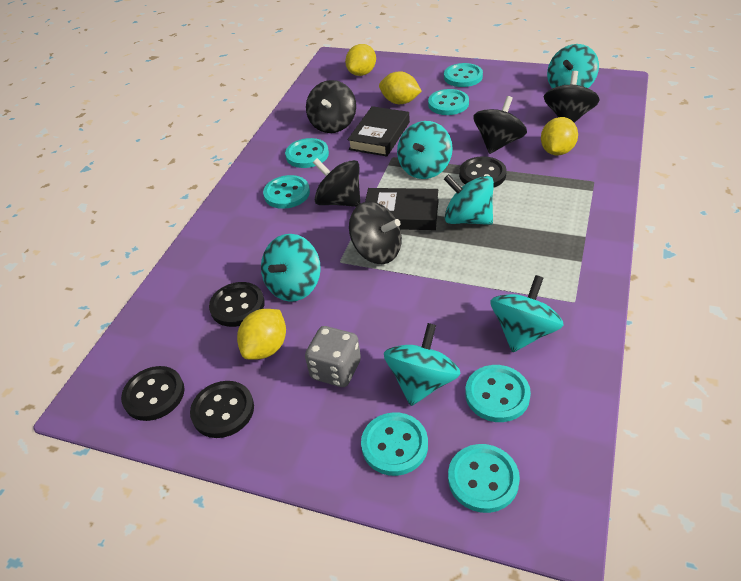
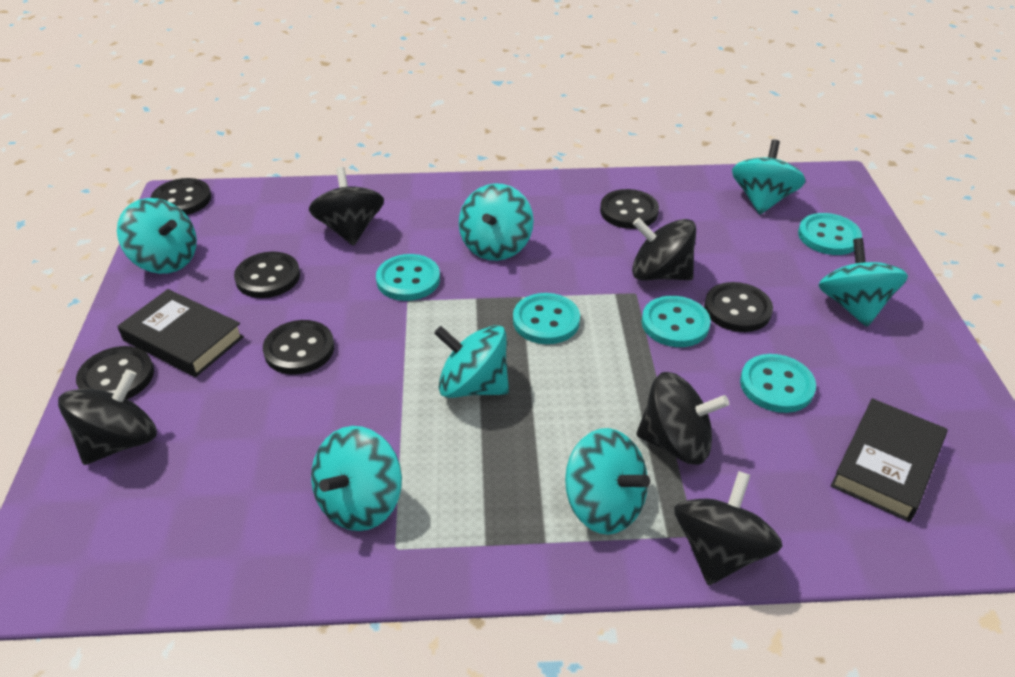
black button: [121,366,185,421] [190,381,254,438] [209,282,265,327] [459,156,506,187] = 4 -> [76,346,154,399] [151,178,211,215] [234,252,300,298] [263,320,334,375] [600,189,659,229] [704,282,773,332] = 6
grey dice: [305,326,361,387] = 1 -> none = 0
turquoise button: [263,175,310,209] [285,138,329,168] [361,412,428,476] [428,89,469,115] [444,63,483,87] [448,444,520,513] [465,365,531,422] = 7 -> [376,254,440,301] [513,293,580,344] [642,296,711,347] [740,354,816,413] [798,213,862,255] = 5
turquoise spinning top: [261,234,321,302] [384,323,461,406] [397,121,453,179] [444,174,494,225] [490,275,564,352] [547,44,599,89] = 6 -> [117,198,197,274] [311,426,402,531] [434,325,509,398] [459,183,534,261] [565,428,650,535] [732,140,805,214] [818,238,908,327] = 7
yellow lemon: [237,309,286,360] [345,44,376,76] [379,71,422,104] [541,117,578,156] = 4 -> none = 0

